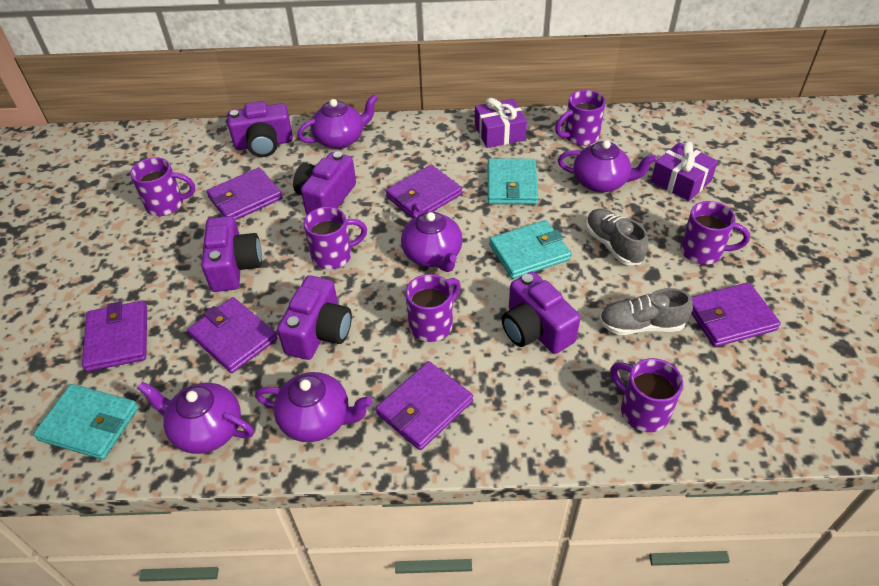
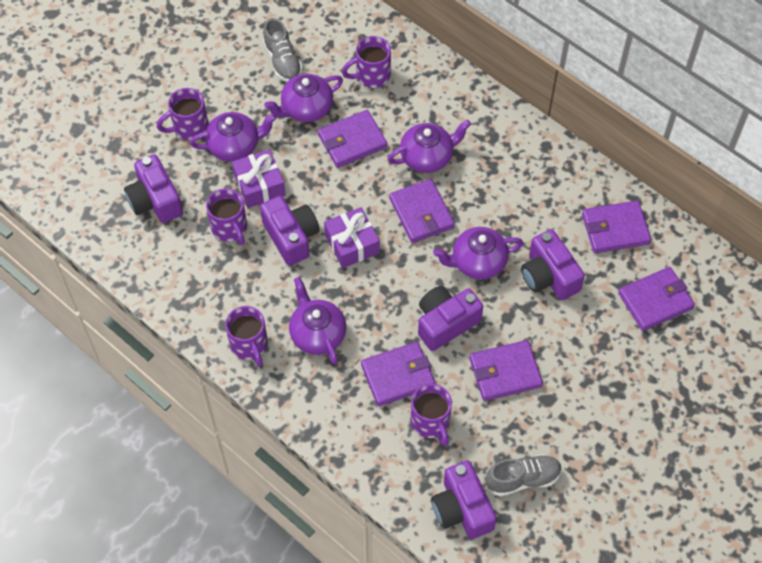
purple mug: [130,157,195,216] [303,207,367,269] [406,274,461,342] [555,90,606,145] [610,358,683,432] [680,201,750,265] = 6 -> [157,88,209,140] [206,188,247,245] [225,306,268,367] [342,36,391,88] [411,384,452,446] = 5
turquoise wallet: [33,384,139,460] [488,158,538,204] [489,220,571,279] = 3 -> none = 0

